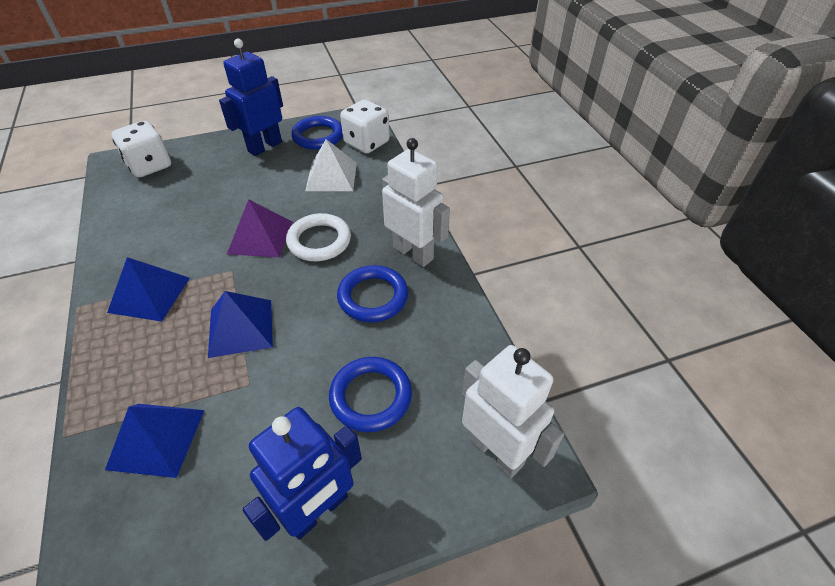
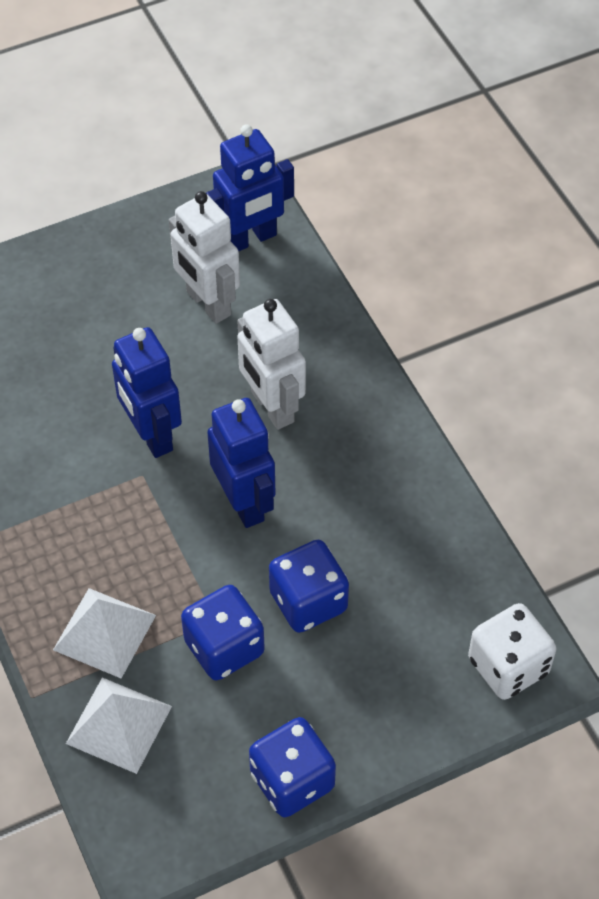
blue dice: none = 0 -> [181,585,265,681] [249,717,336,817] [269,540,349,633] = 3
blue pyramid: [105,404,205,478] [107,257,190,322] [208,291,273,358] = 3 -> none = 0
blue ring: [291,116,343,150] [329,357,412,432] [337,265,408,322] = 3 -> none = 0
blue robot: [219,38,283,156] [243,407,362,541] = 2 -> [112,327,182,458] [206,124,294,251] [207,398,276,528] = 3
purple pyramid: [227,199,292,257] = 1 -> none = 0
white dice: [112,121,171,177] [340,100,390,154] = 2 -> [468,603,556,700] = 1
white pyramid: [305,139,357,191] = 1 -> [53,588,156,678] [66,677,172,774] = 2
white ring: [286,213,351,261] = 1 -> none = 0

